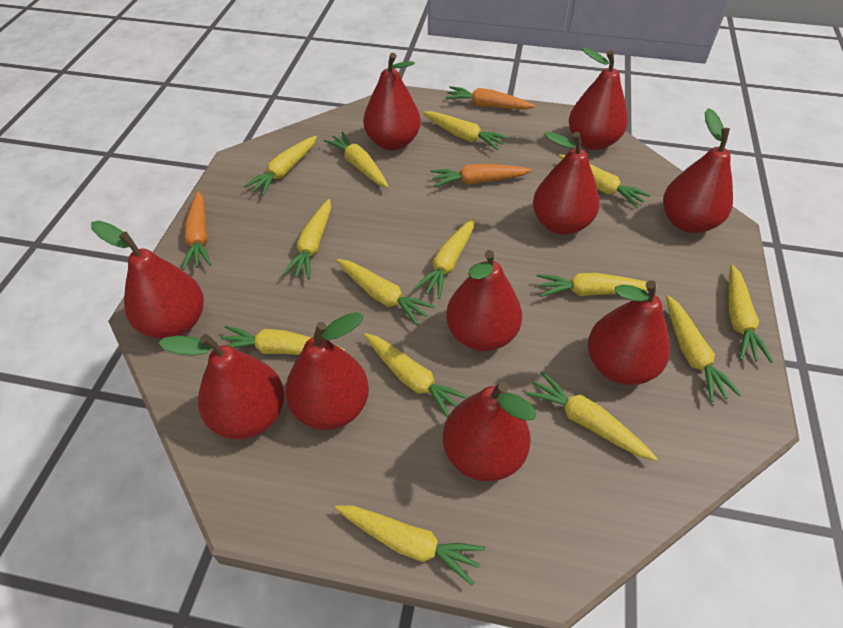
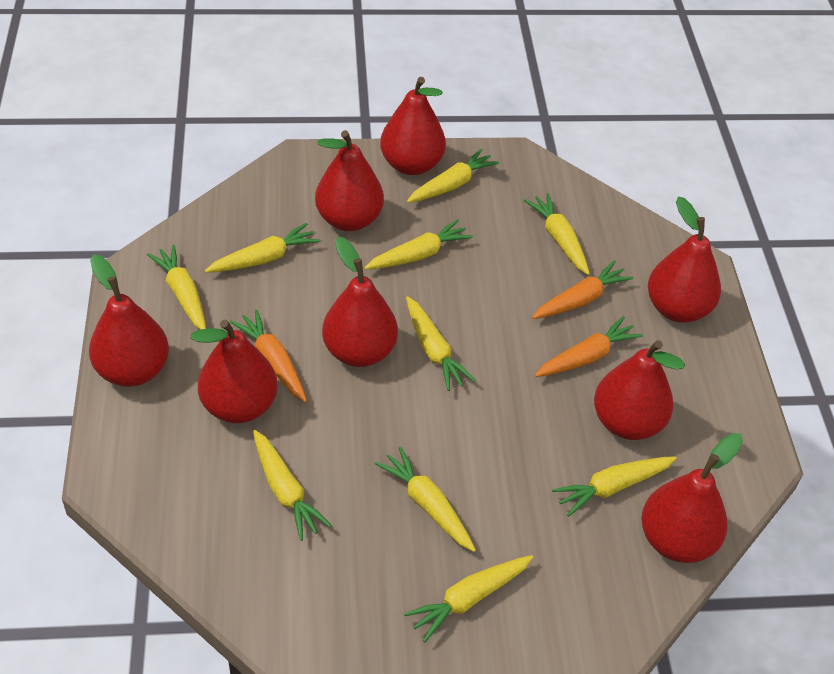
red pear: [91,221,204,339] [158,334,285,439] [285,312,369,430] [363,53,421,150] [443,381,536,482] [446,250,522,351] [533,132,600,235] [569,47,628,150] [588,280,670,385] [663,108,733,233] = 10 -> [89,254,169,387] [191,319,278,423] [315,130,384,231] [322,237,398,367] [380,77,446,175] [594,340,685,440] [641,433,743,563] [648,196,721,323] = 8
yellow carrot: [220,325,345,355] [244,136,317,196] [282,199,331,280] [323,131,389,188] [335,506,485,586] [336,259,435,326] [364,333,468,418] [413,218,474,299] [422,111,509,150] [525,371,658,461] [537,273,657,297] [559,154,651,209] [666,295,741,402] [728,265,773,363] = 14 -> [147,245,206,329] [205,223,320,273] [253,430,332,541] [364,219,473,270] [375,447,476,552] [404,555,534,642] [406,296,476,391] [407,148,499,203] [524,193,590,275] [552,456,677,517] = 10

